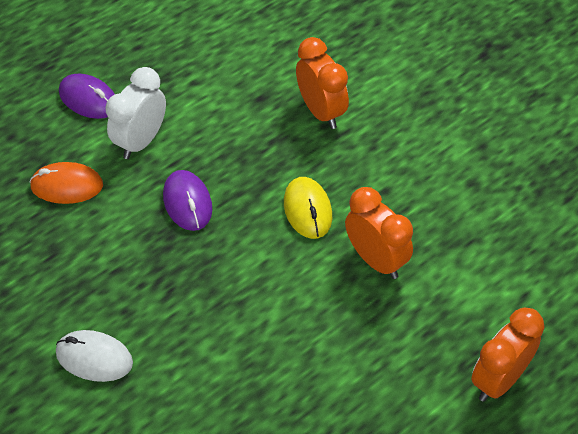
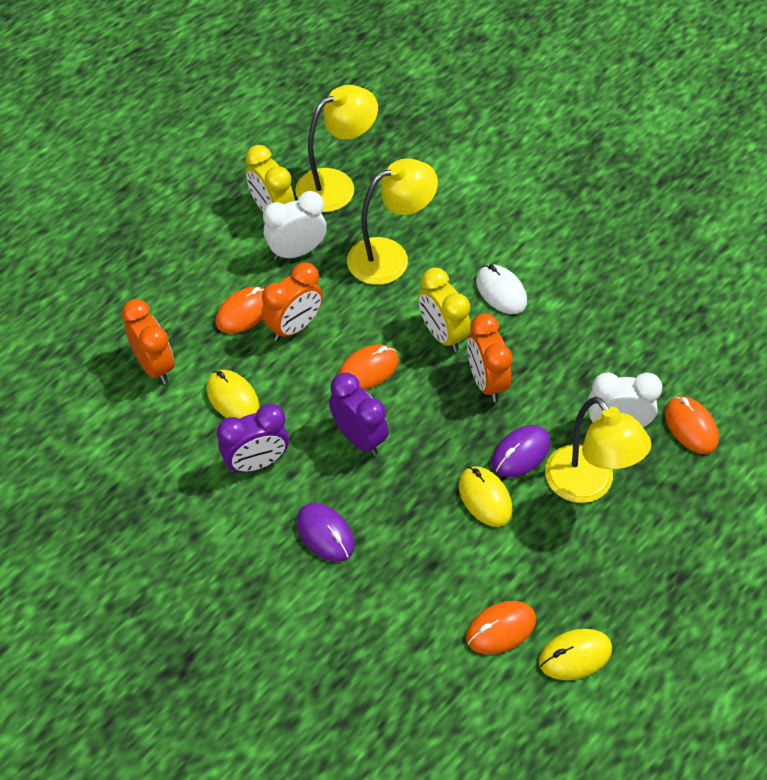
orange mouse: [30,162,103,204] = 1 -> [216,287,264,333] [338,344,399,390] [466,601,536,654] [665,396,719,454] = 4
purple clock: none = 0 -> [217,403,289,473] [329,373,389,456] = 2
white clock: [105,67,166,159] = 1 -> [263,191,327,260] [588,372,662,427] = 2
yellow clock: none = 0 -> [246,145,295,212] [418,268,471,352] = 2
yellow lamp: none = 0 -> [295,85,378,212] [347,158,438,285] [545,396,651,503] = 3
yellow mouse: [284,177,332,239] = 1 -> [206,370,260,419] [459,466,513,527] [539,629,612,680] = 3

